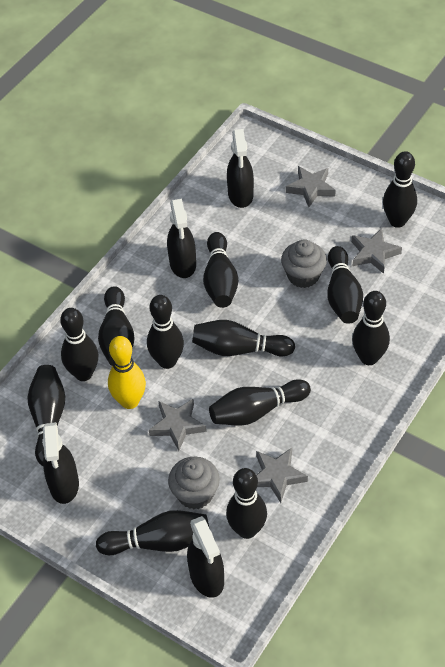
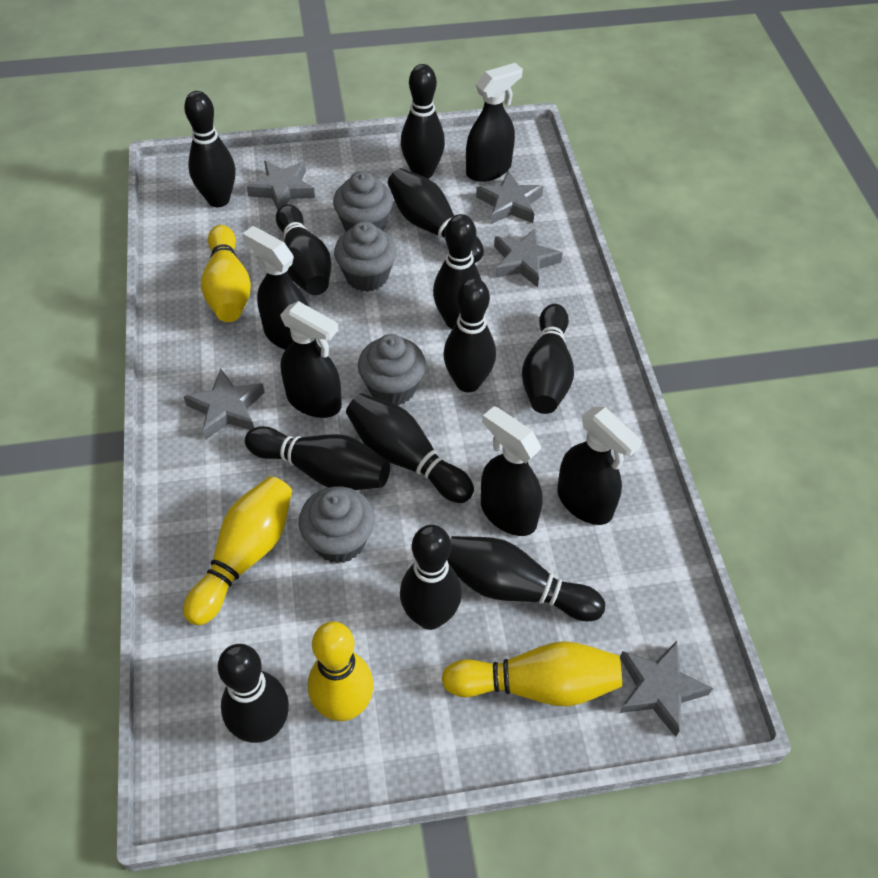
black spray bottle: [42,422,79,504] [167,199,196,278] [187,516,224,598] [227,129,254,208] = 4 -> [242,226,309,350] [280,301,342,418] [466,63,523,182] [481,406,542,536] [557,407,642,525] = 5
grey cupcake: [168,457,220,509] [281,239,327,288] = 2 -> [299,486,375,563] [333,171,393,232] [334,221,397,292] [358,334,426,406] = 4
grey star: [149,399,207,451] [256,448,308,503] [286,166,336,207] [351,228,402,274] = 4 -> [184,368,265,440] [247,161,315,210] [476,171,544,224] [494,228,563,288] [619,641,713,737] = 5
yellow bowling pin: [108,336,146,409] = 1 -> [183,476,292,625] [201,225,251,322] [308,621,373,721] [442,641,622,706] = 4

